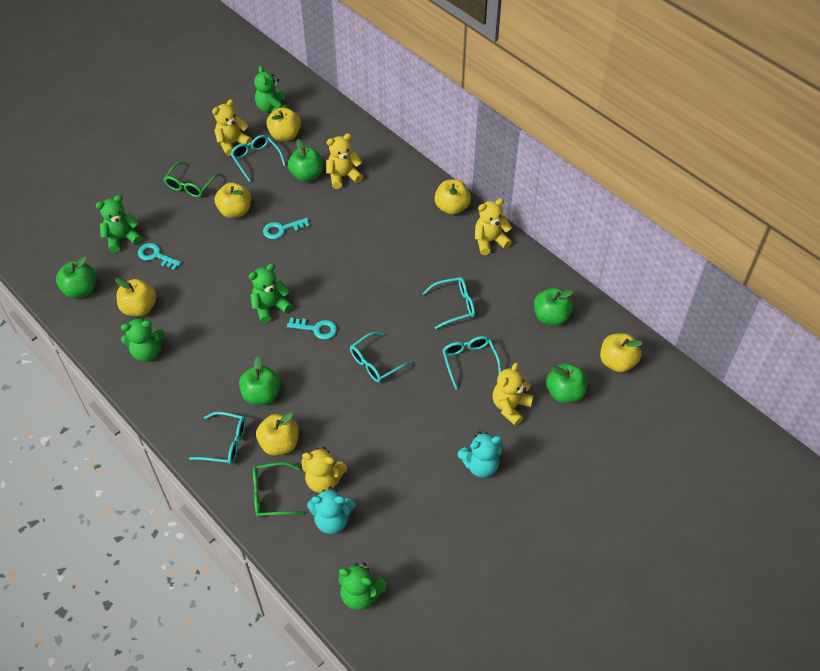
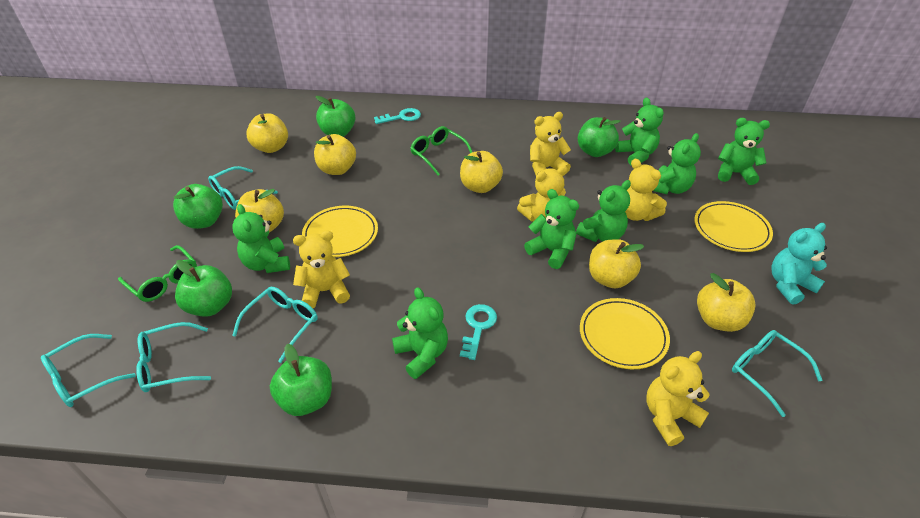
green teddy bear: [95,195,142,253] [121,317,165,362] [249,263,293,323] [254,66,288,113] [339,562,387,610] = 5 -> [232,204,290,273] [392,287,448,379] [524,189,579,269] [576,180,631,242] [615,97,664,166] [653,133,701,194] [718,118,770,185] = 7
turquoise key: [138,243,181,270] [263,218,310,239] [287,317,337,339] = 3 -> [374,108,421,124] [460,304,497,360] = 2
turquoise teddy bear: [307,487,355,534] [457,431,502,478] = 2 -> [771,223,827,305] = 1
yellow plate: none = 0 -> [302,206,378,257] [580,298,670,369] [694,201,773,252] = 3

